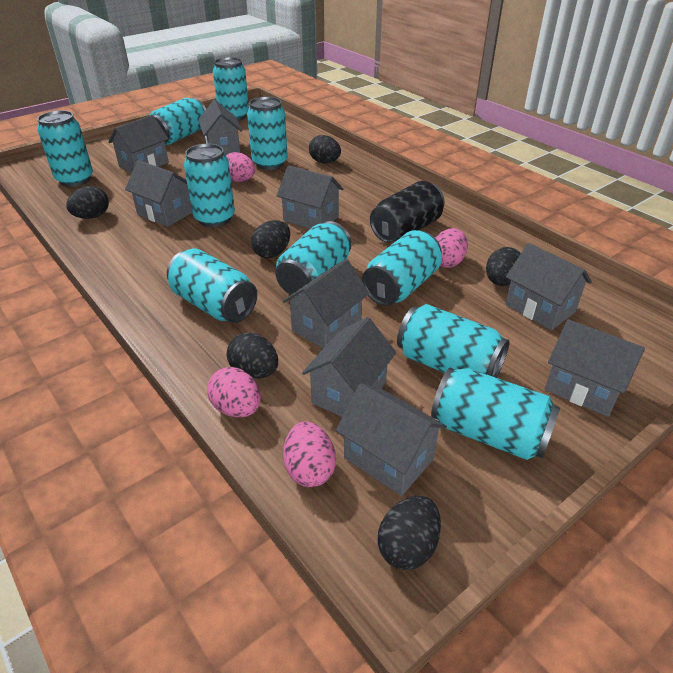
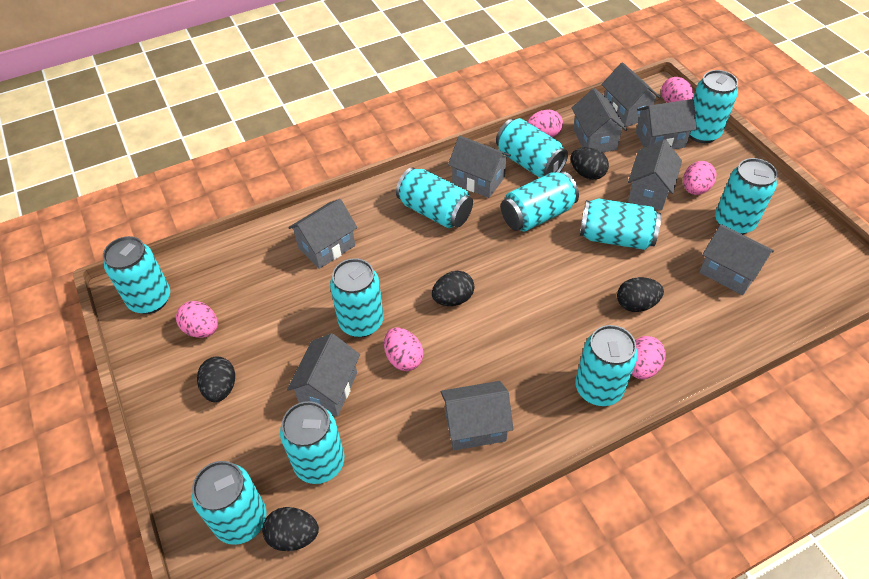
black can: [370,181,445,243] = 1 -> none = 0
black egg: [66,186,109,219] [227,333,278,379] [251,220,290,258] [309,135,341,163] [378,495,441,570] [486,247,521,286] = 6 -> [197,356,235,402] [262,507,319,551] [432,271,474,306] [571,147,609,180] [617,277,664,312] = 5
pink egg: [207,367,261,418] [226,152,255,182] [283,421,336,487] [435,228,468,268] = 4 -> [176,301,218,338] [384,327,423,371] [527,109,563,137] [632,336,665,379] [661,77,694,103] [683,161,716,195] = 6
turquoise can: [37,110,93,187] [150,98,206,145] [167,249,257,323] [184,144,235,227] [213,57,249,121] [247,97,288,170] [275,221,352,295] [362,230,442,306] [397,304,510,378] [431,367,560,460] = 10 -> [103,236,170,314] [192,461,266,545] [280,401,344,484] [330,258,384,337] [396,167,473,228] [496,118,568,177] [501,171,579,232] [575,325,638,406] [580,199,661,250] [689,70,738,143] [715,158,777,235] = 11

